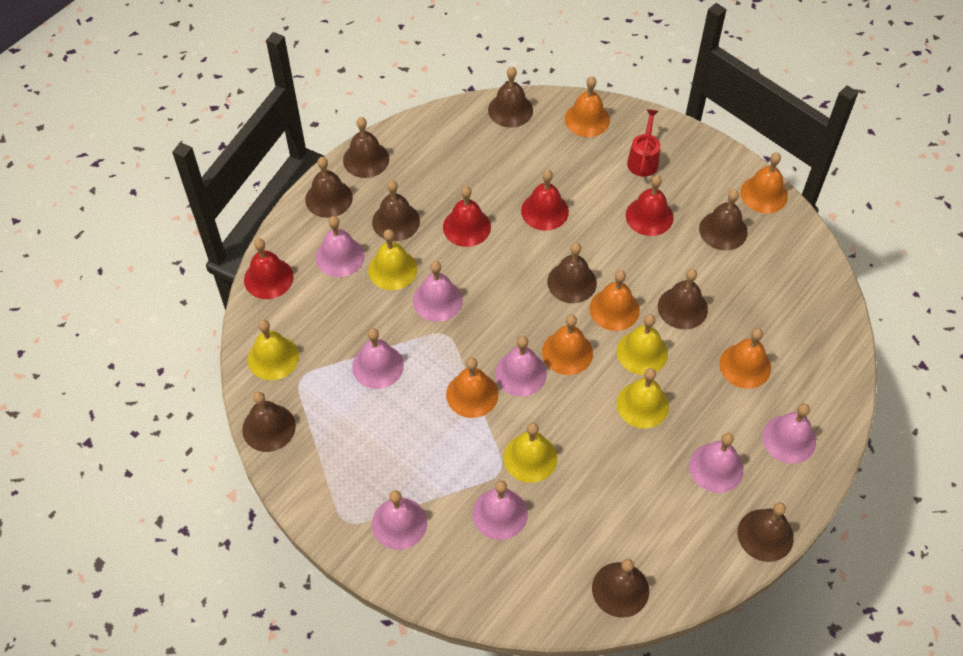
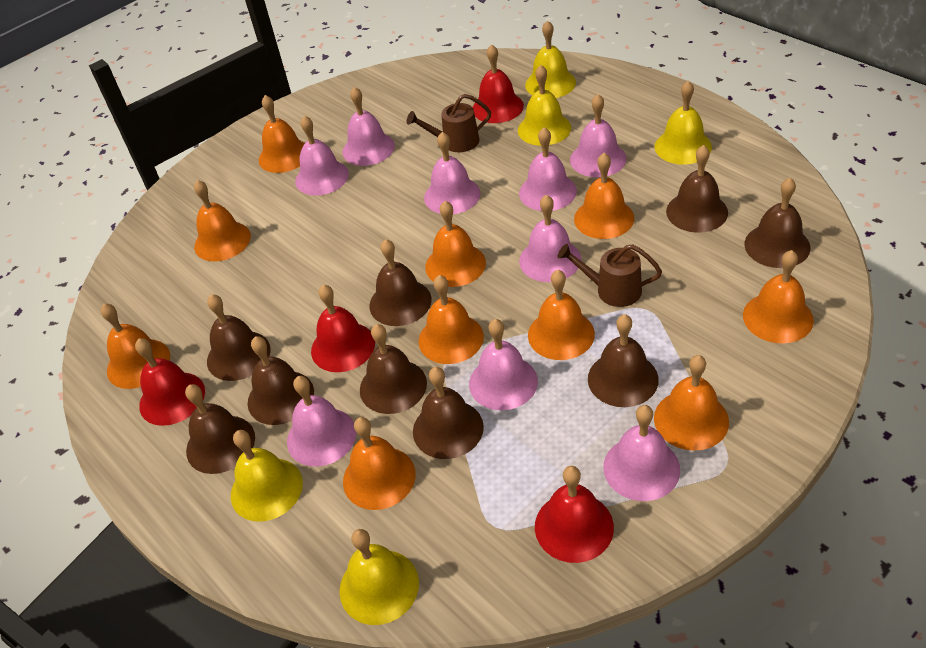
brown bell: [242,392,296,452] [305,157,353,218] [343,117,389,178] [372,180,420,241] [488,67,533,128] [547,243,597,303] [592,559,649,618] [658,269,708,330] [699,189,748,250] [738,502,794,562] = 10 -> [185,384,255,474] [207,294,271,381] [248,336,314,425] [360,324,427,414] [369,239,432,326] [413,367,484,459] [588,314,659,407] [666,145,728,233] [744,178,810,268] = 9
brown watering can: none = 0 -> [407,94,491,152] [558,244,662,307] = 2
orange bell: [446,357,498,418] [542,315,593,375] [565,76,610,137] [589,270,640,331] [719,328,771,389] [740,152,788,213] = 6 -> [101,303,170,389] [194,180,251,261] [259,95,305,173] [343,417,416,510] [419,275,484,364] [425,201,486,287] [528,270,595,360] [574,153,634,239] [654,355,729,451] [743,250,814,343] = 10
pink bell: [316,216,364,277] [352,328,404,389] [372,490,427,550] [413,261,463,322] [472,480,528,540] [495,336,547,396] [689,433,744,493] [762,403,816,464] = 8 -> [287,376,356,467] [295,116,349,196] [343,87,395,166] [424,132,480,214] [469,319,538,410] [519,127,577,211] [519,195,581,282] [570,94,627,177] [603,405,680,501] = 9
red watering can: [627,109,660,177] = 1 -> none = 0

